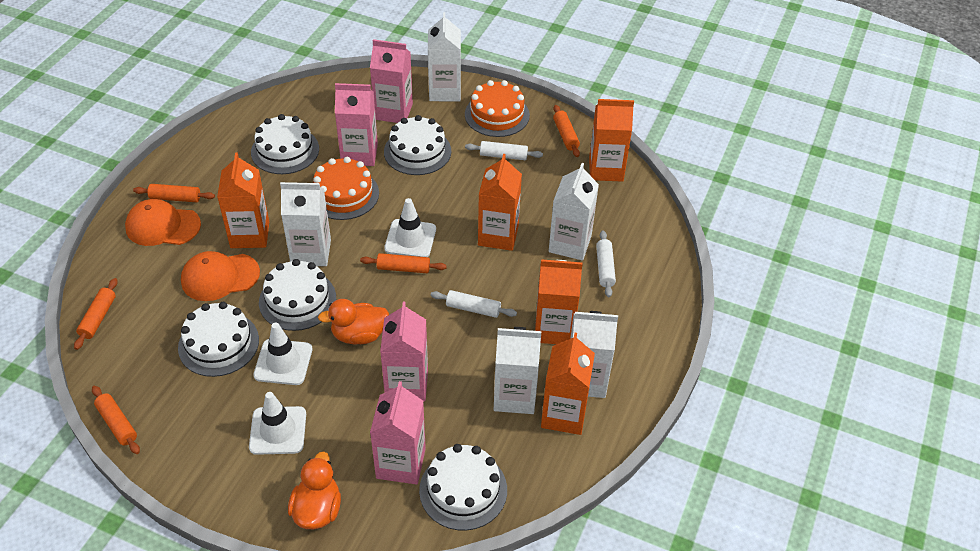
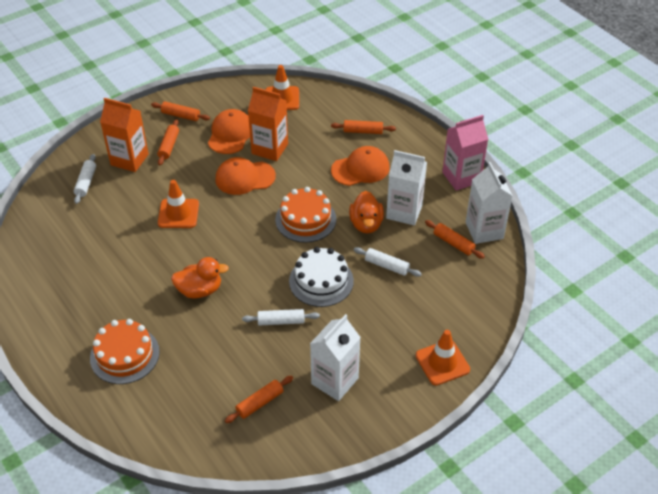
orange cap: [125,199,201,246] [181,251,260,301] = 2 -> [208,109,250,154] [215,157,276,195] [331,146,390,186] = 3
orange carton: [217,152,269,248] [478,154,522,251] [535,259,583,344] [541,333,595,435] [589,99,634,182] = 5 -> [100,98,149,172] [248,87,288,161] = 2
orange traffic cone: none = 0 -> [158,180,199,228] [265,65,299,110] [416,330,470,385] = 3
pink carton: [335,83,378,166] [370,39,413,123] [370,381,426,485] [380,302,428,402] = 4 -> [442,115,488,191] = 1
white cake: [178,302,259,377] [251,114,319,174] [259,259,336,331] [384,115,451,175] [419,444,507,531] = 5 -> [289,247,354,307] = 1
white carton: [280,182,331,266] [428,12,461,101] [494,327,541,414] [549,163,599,260] [570,311,618,398] = 5 -> [310,314,361,401] [386,150,427,225] [466,162,512,244] = 3
white traffic cone: [249,392,306,455] [253,322,312,385] [384,198,436,257] = 3 -> none = 0

